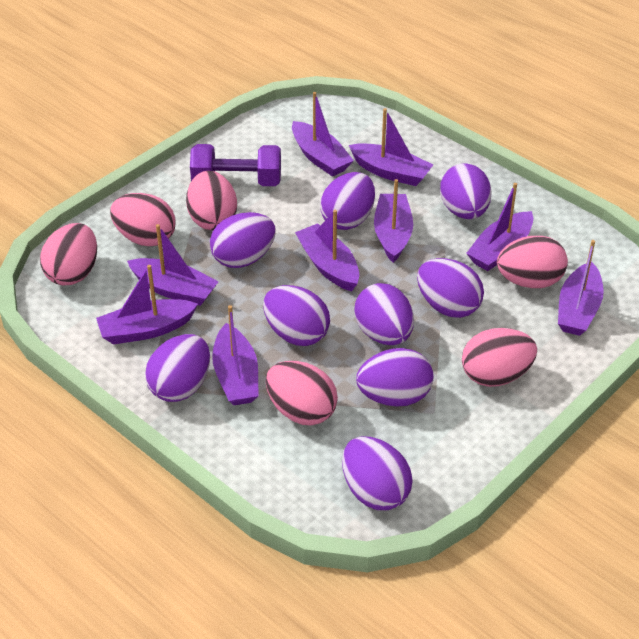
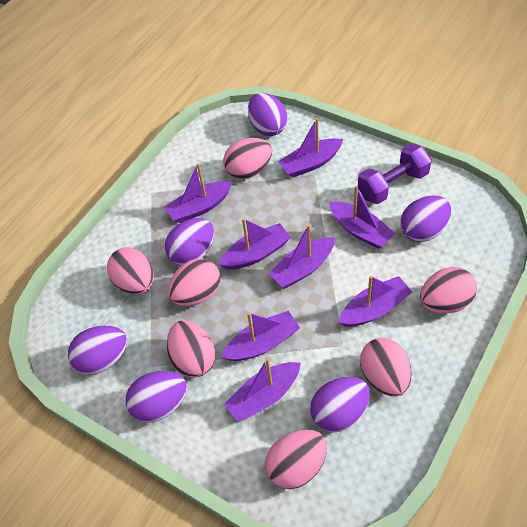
pink egg: [40,223,97,285] [110,193,176,246] [186,171,237,230] [266,361,338,425] [462,328,537,387] [497,236,568,288] = 6 -> [107,247,154,295] [167,320,216,378] [168,258,221,306] [223,138,272,179] [265,429,327,489] [360,338,412,397] [420,267,477,313] = 7
purple boat: [96,265,198,345] [127,224,219,306] [212,305,259,405] [292,92,354,176] [295,210,359,291] [349,108,434,186] [374,179,413,263] [466,183,533,271] [558,240,604,336] = 9 -> [164,163,232,223] [219,218,291,269] [221,311,300,361] [224,358,301,422] [269,224,335,288] [278,118,343,178] [329,185,396,249] [338,276,412,327] = 8
purple egg: [145,334,210,402] [210,212,275,268] [263,285,330,346] [320,172,375,230] [342,436,413,510] [355,283,414,345] [356,348,433,407] [417,258,484,318] [440,163,492,219] = 9 -> [68,325,127,374] [126,371,187,422] [165,218,214,266] [248,93,287,136] [310,377,370,433] [400,195,451,242] = 6

